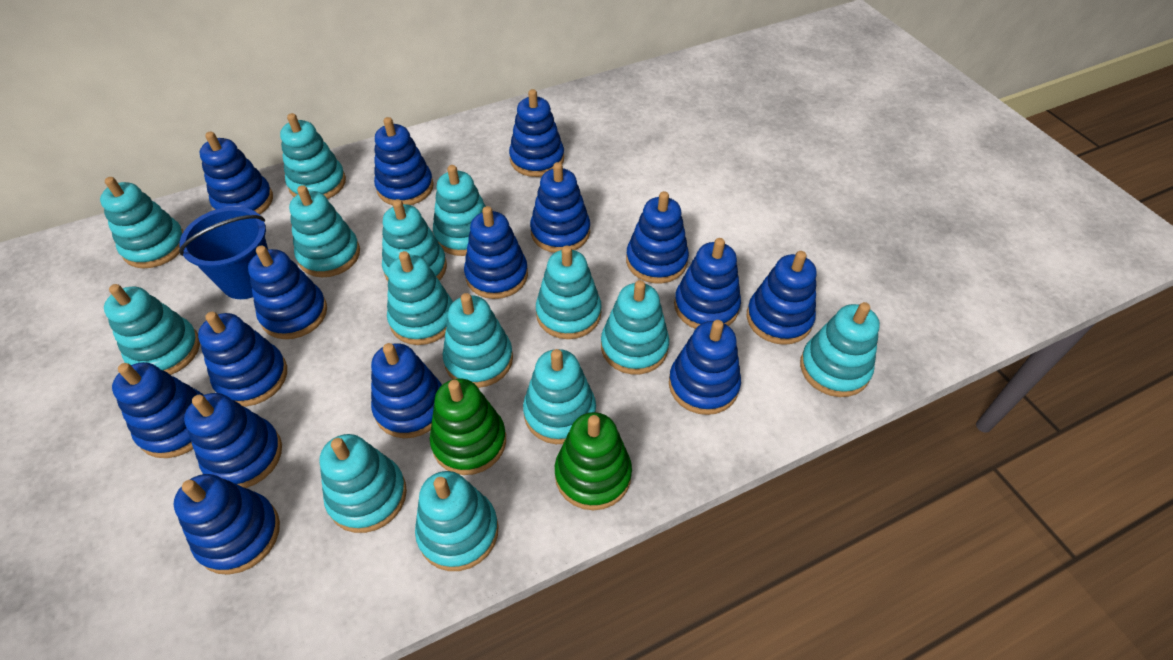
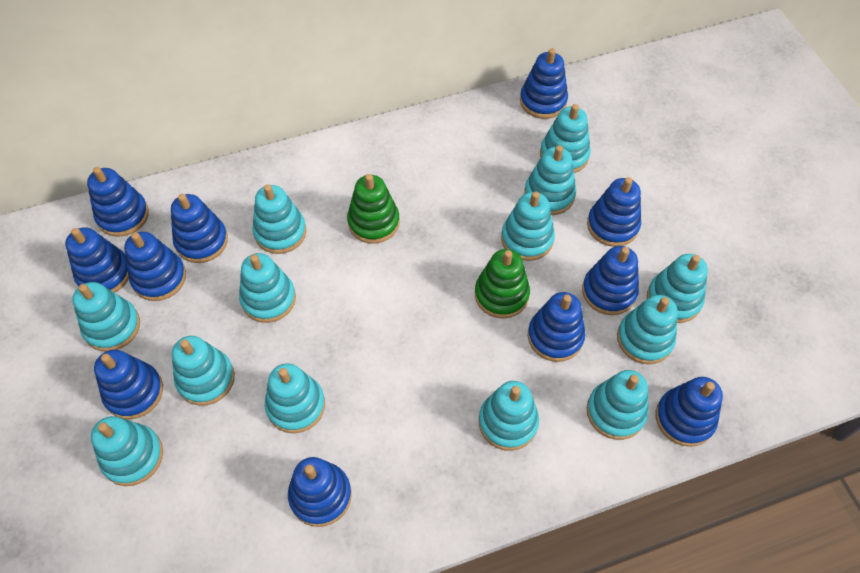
blue bucket: [179,207,268,299] = 1 -> none = 0
blue stacking toy: [112,362,203,458] [174,474,280,575] [184,393,282,488] [198,312,287,407] [199,132,273,215] [248,246,327,339] [371,343,442,438] [374,117,434,205] [464,206,528,299] [509,89,564,177] [530,162,590,253] [626,191,689,284] [669,320,741,415] [674,238,741,329] [747,251,817,345] = 15 -> [65,227,129,293] [87,167,149,237] [94,350,163,420] [124,232,186,301] [171,194,228,263] [288,457,352,527] [520,48,568,119] [528,292,585,362] [582,246,639,315] [587,177,641,247] [656,377,723,447] = 11
turquoise stacking toy: [100,177,184,268] [104,284,200,375] [280,113,346,199] [289,185,360,277] [319,434,407,533] [382,199,447,281] [387,251,453,345] [415,471,499,571] [433,165,486,256] [443,293,513,388] [523,349,596,444] [536,246,601,339] [601,280,669,375] [800,302,880,397] = 14 -> [72,282,140,351] [91,416,163,486] [172,336,235,406] [239,253,296,323] [252,184,306,254] [265,363,325,433] [479,381,539,451] [501,191,555,261] [524,145,576,215] [540,104,591,173] [587,370,648,440] [617,295,678,364] [647,254,708,323] = 13

